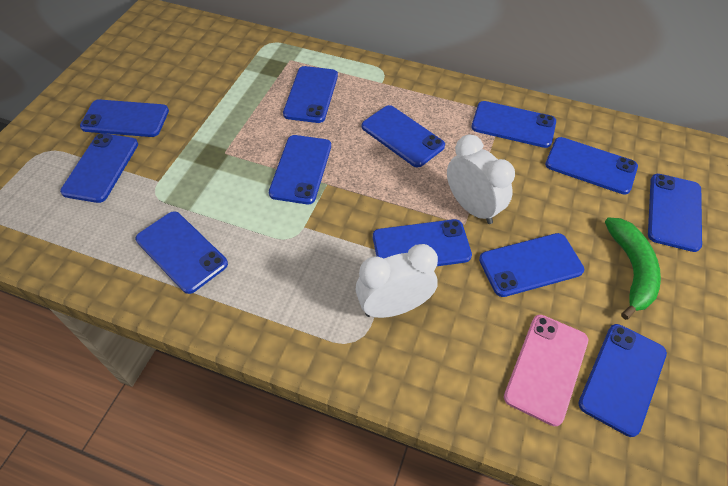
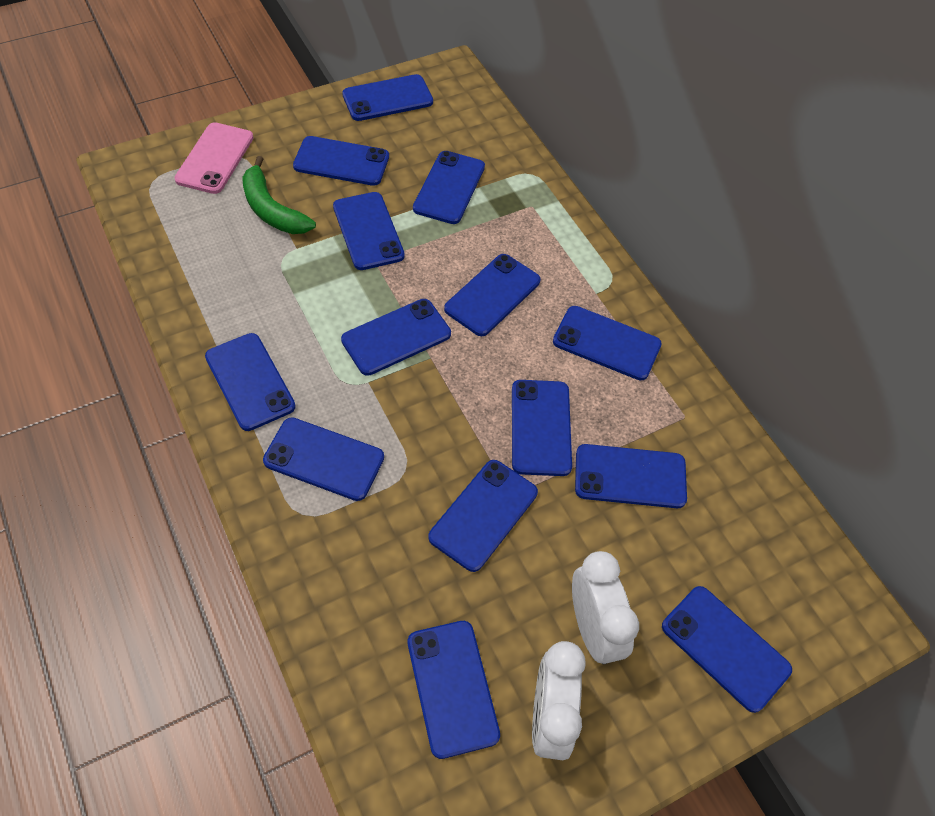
blue phone: [60,133,138,203] [80,99,169,137] [135,211,228,294] [269,135,331,204] [283,66,338,123] [362,105,445,168] [373,219,472,266] [471,101,556,148] [479,233,584,297] [545,137,638,195] [578,324,667,437] [648,174,702,252] = 12 -> [205,333,296,431] [263,417,384,501] [293,136,389,186] [333,192,405,270] [341,299,451,376] [342,74,433,121] [408,621,500,759] [413,151,485,224] [428,460,538,572] [444,254,541,336] [512,380,572,476] [553,306,662,380] [575,444,687,508] [662,586,792,713] = 14

